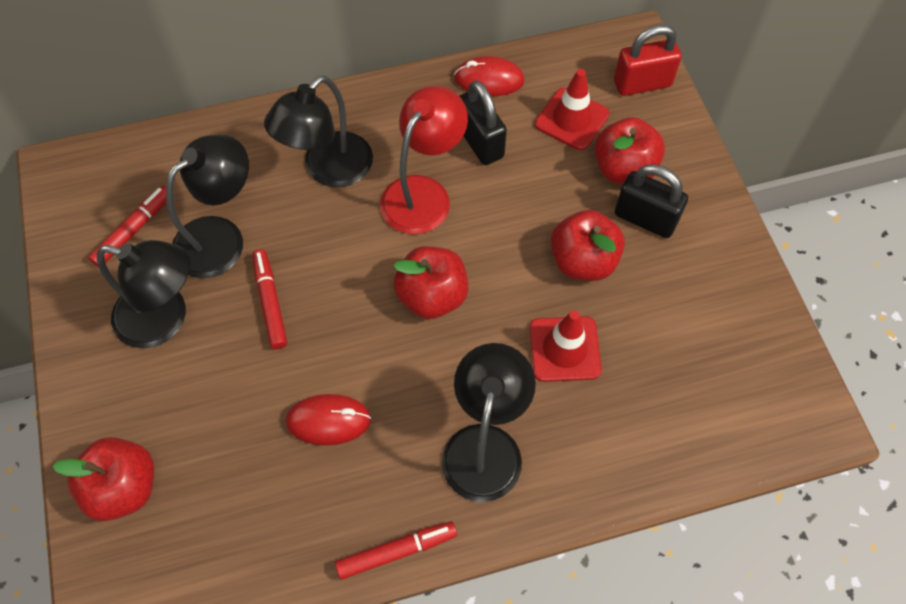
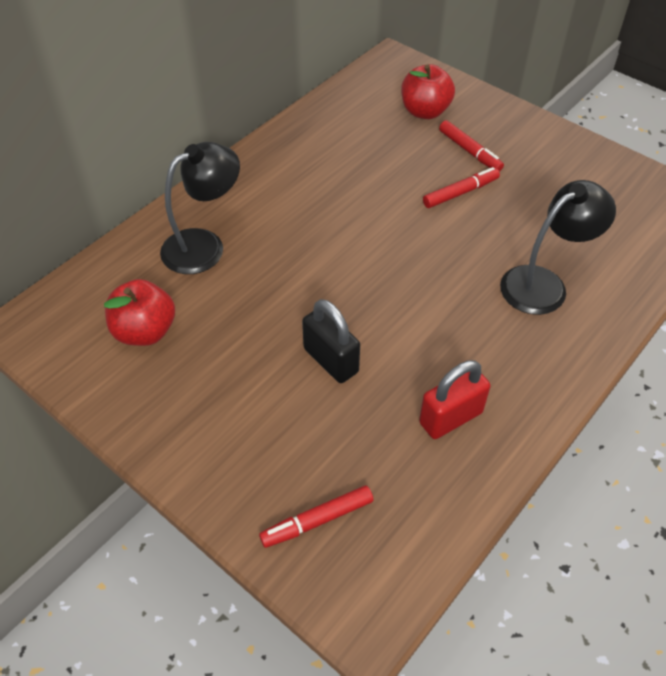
black lamp: [97,240,191,348] [166,134,249,278] [264,75,373,187] [442,343,536,502] = 4 -> [160,142,240,274] [500,180,616,315] = 2
black padlock: [459,81,507,165] [615,164,688,238] = 2 -> [302,299,360,383] = 1
red apple: [52,437,154,521] [393,246,468,319] [551,210,625,281] [594,117,665,184] = 4 -> [104,279,175,346] [401,64,455,119] = 2
red lamp: [380,86,468,234] = 1 -> none = 0
red mouse: [286,394,371,445] [454,56,525,96] = 2 -> none = 0
red traffic cone: [529,310,602,382] [535,69,610,150] = 2 -> none = 0

